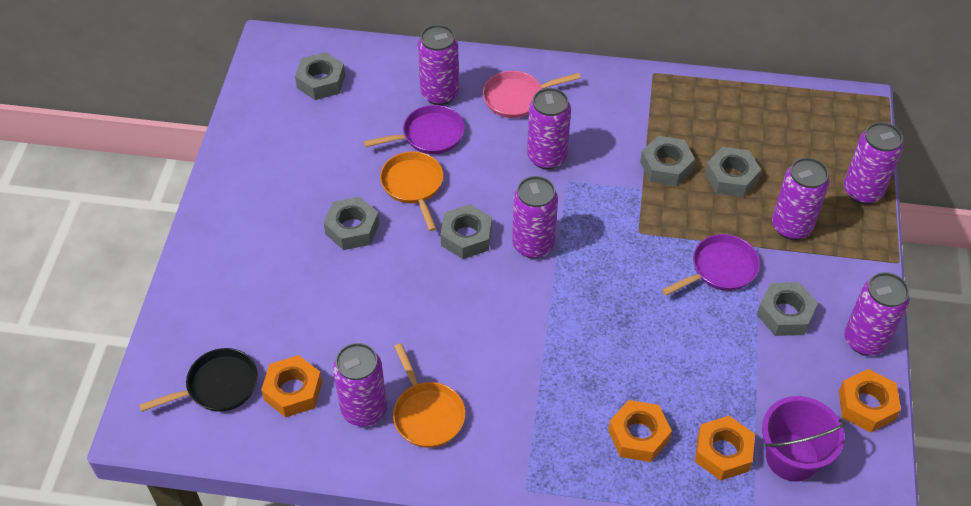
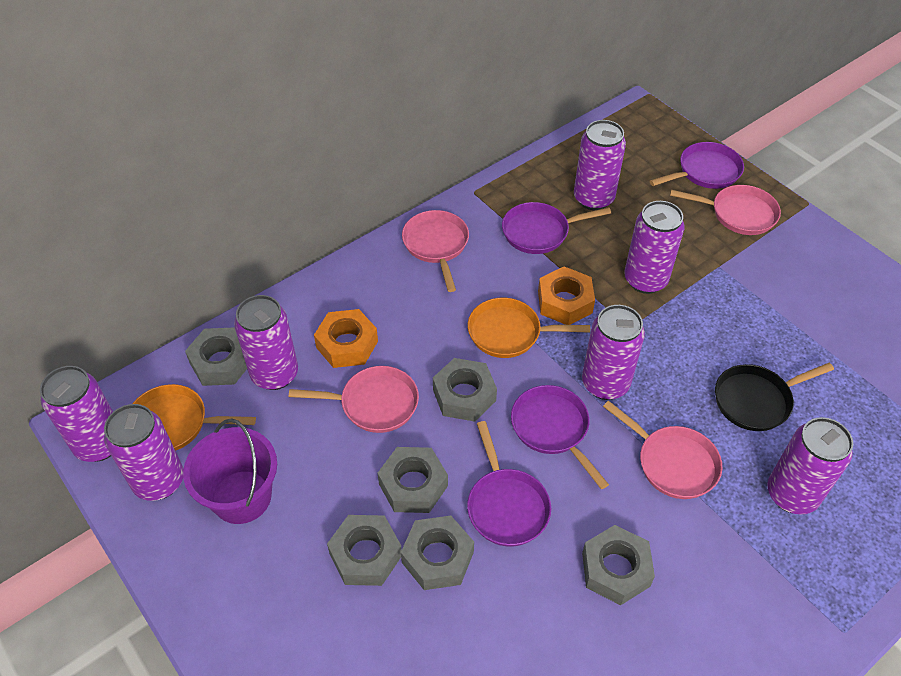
orange nut: [261,355,322,417] [608,400,672,462] [695,416,755,481] [839,369,901,433] = 4 -> [314,309,378,368] [538,266,595,325] = 2
pink pan: [483,71,581,118] = 1 -> [289,366,419,433] [402,210,469,292] [603,401,722,499] [670,185,781,235] = 4
purple pan: [364,105,465,154] [662,234,760,296] = 2 -> [467,421,551,547] [502,202,611,254] [511,385,609,489] [650,142,744,189] = 4

